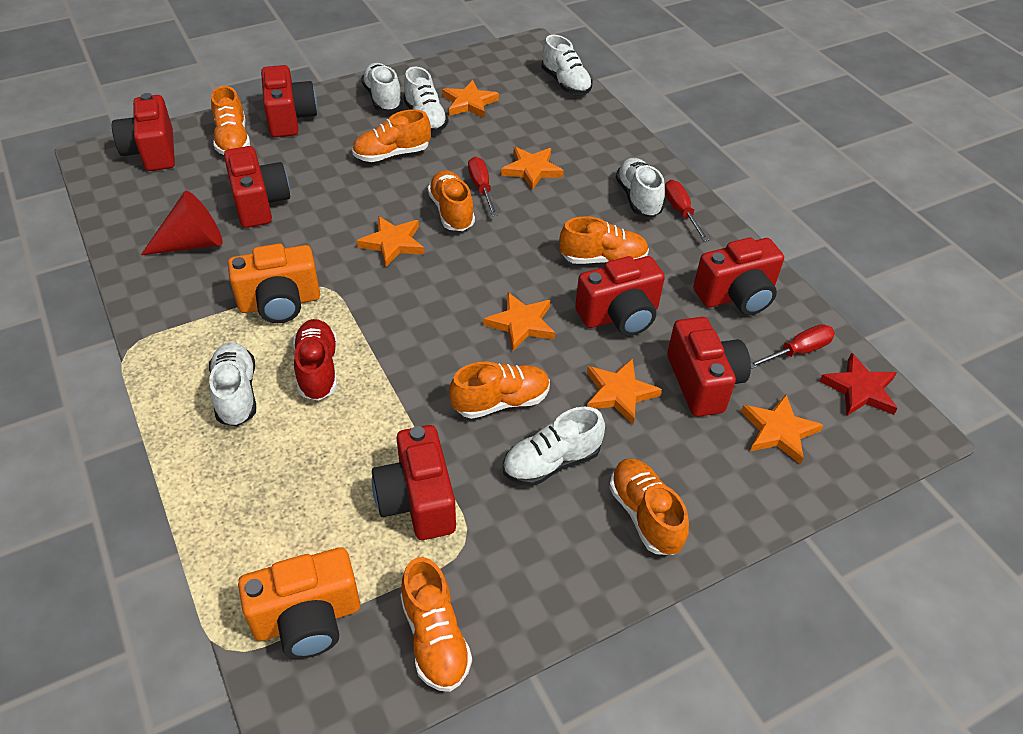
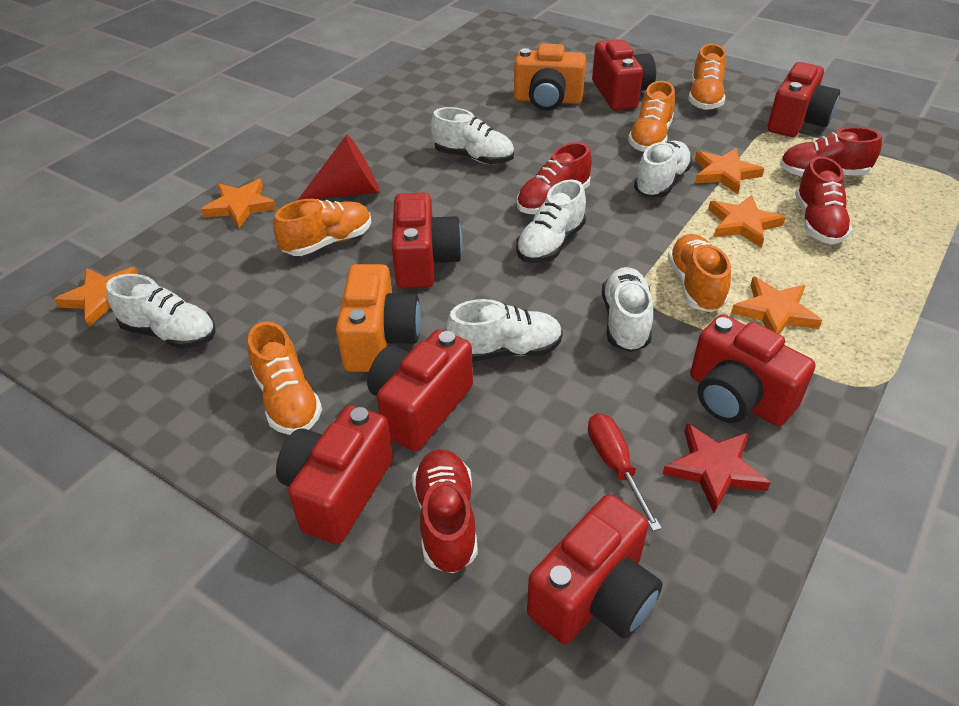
orange shoe: [211,86,250,155] [352,110,431,162] [401,557,472,692] [428,170,475,231] [449,362,550,419] [559,216,649,264] [609,458,689,555] = 7 -> [248,321,322,435] [273,199,372,256] [628,81,675,152] [668,234,731,312] [688,44,726,110] = 5
orange star: [357,216,424,267] [442,80,499,118] [483,292,555,352] [501,147,564,190] [587,358,662,425] [741,394,823,464] = 6 -> [54,267,138,327] [201,179,276,229] [695,148,764,194] [708,195,786,248] [731,277,822,334] = 5
red screwdriver: [468,157,498,216] [665,180,709,242] [751,324,835,369] = 3 -> [588,413,662,531] = 1
red shoe: [293,319,337,401] = 1 -> [412,449,478,573] [517,142,592,214] [780,127,882,177] [795,156,852,244] = 4

